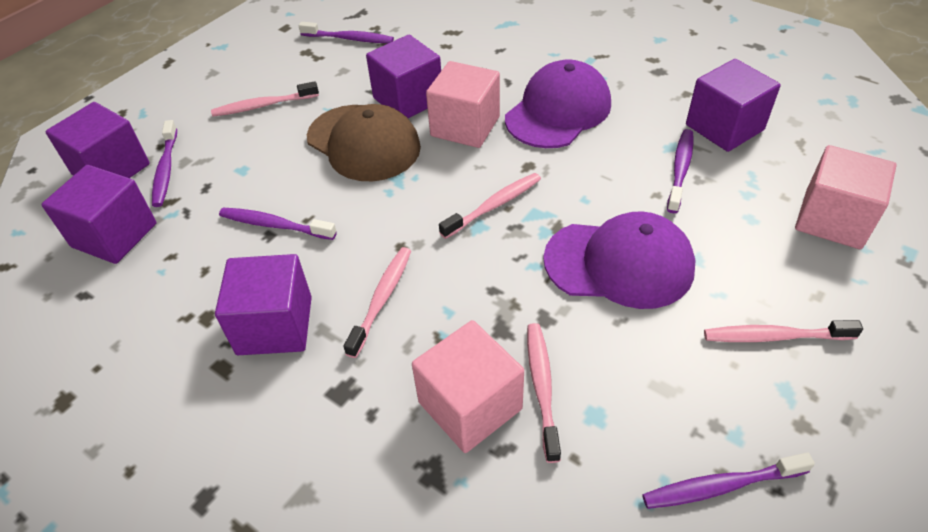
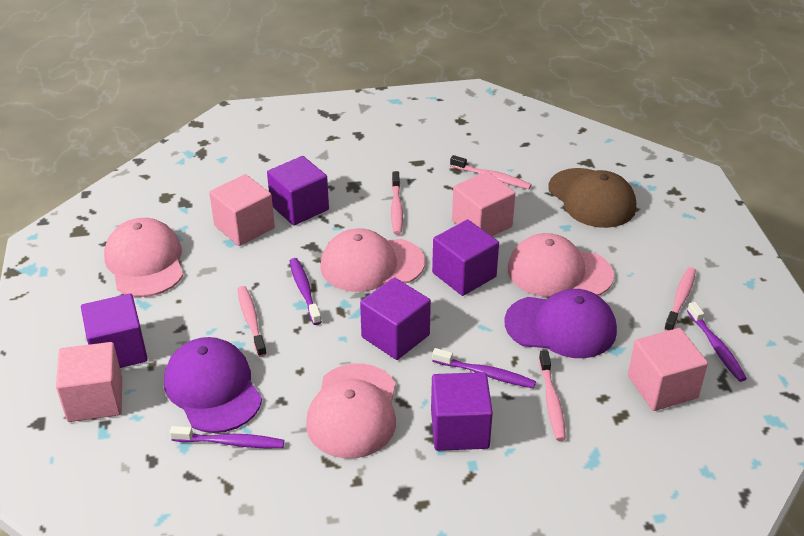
pink cap: none = 0 -> [104,218,183,297] [306,364,396,458] [320,229,425,292] [508,233,614,297] = 4
pink cube: [412,320,524,453] [426,61,500,148] [795,145,897,249] = 3 -> [56,342,122,422] [209,174,275,246] [452,171,516,236] [628,328,708,411] = 4
purple toothbrush: [152,120,177,207] [219,208,337,240] [298,22,394,43] [642,452,815,509] [667,129,694,213] = 5 -> [170,426,284,448] [290,258,322,325] [432,348,536,388] [687,302,747,382] = 4

